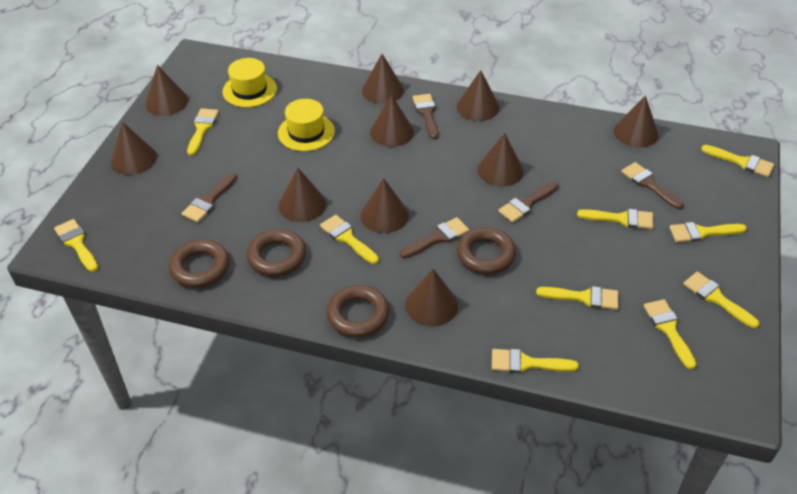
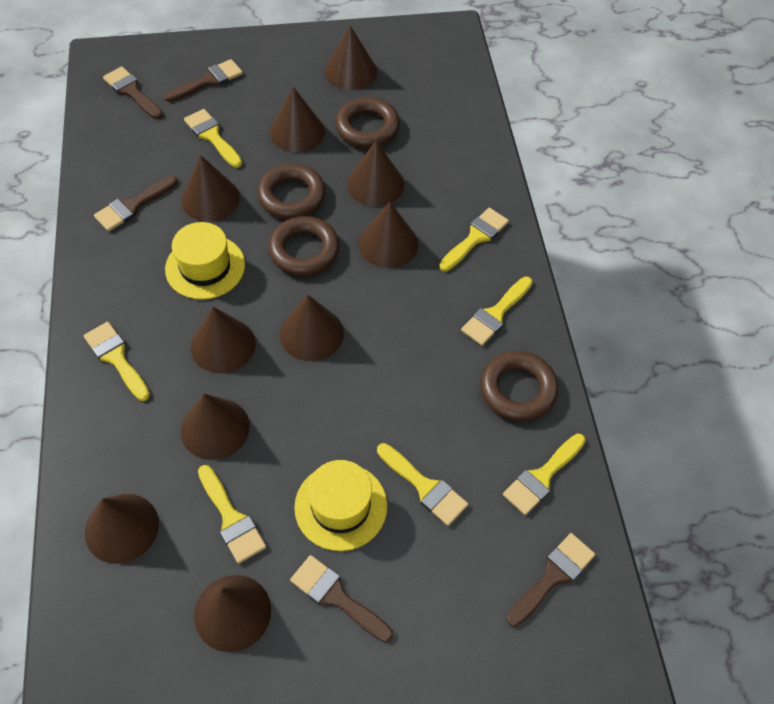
yellow brush: [54,219,98,272] [187,108,219,156] [320,215,379,264] [492,349,579,373] [536,286,618,310] [577,209,654,229] [644,299,696,369] [669,222,747,242] [683,272,759,328] [701,145,774,177] = 10 -> [84,322,150,401] [184,109,242,168] [198,465,266,564] [377,443,468,526] [439,208,509,271] [461,277,533,346] [503,434,586,515] = 7

